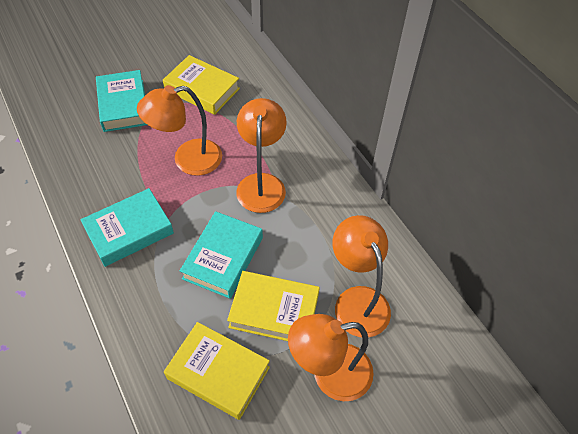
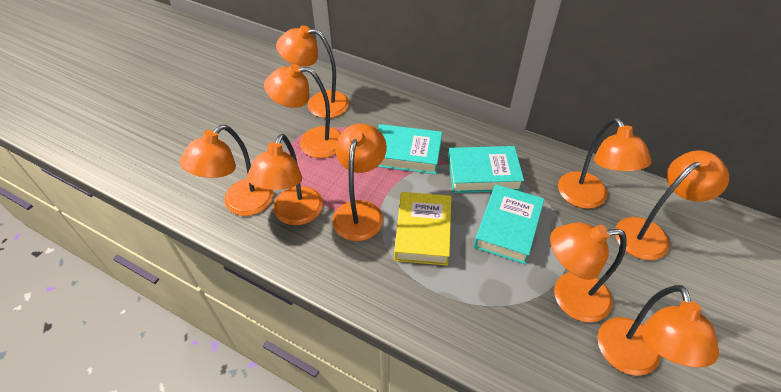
orange lamp: [137,85,222,176] [236,98,287,213] [288,314,374,401] [333,215,391,337] = 4 -> [180,125,274,216] [247,134,323,225] [264,64,341,158] [276,25,349,118] [332,124,387,241] [550,222,627,322] [558,118,651,209] [598,285,719,376] [615,151,729,260] = 9
yellow book: [163,55,240,115] [164,322,270,420] [227,271,320,341] = 3 -> [394,192,451,266] = 1

